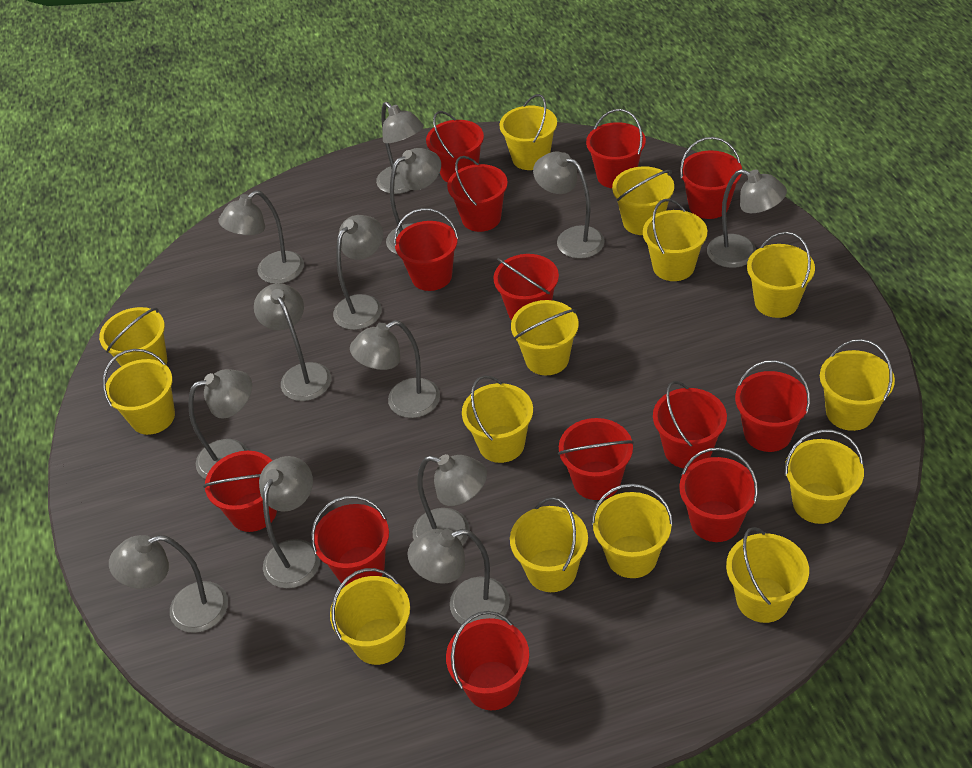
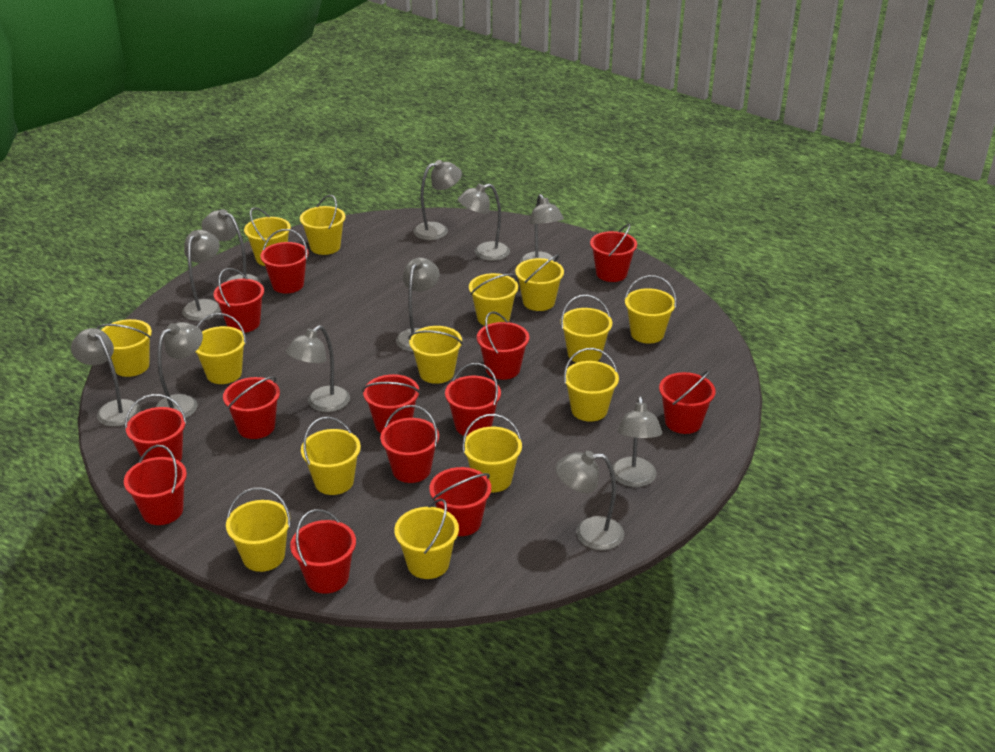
grey lamp: [109,535,228,633] [188,369,252,479] [218,190,304,284] [254,283,331,401] [259,456,320,588] [333,215,383,330] [350,320,440,418] [376,102,424,194] [386,148,441,255] [407,529,510,624] [413,454,487,546] [533,152,605,259] [707,169,787,268] = 13 -> [71,328,141,427] [155,322,203,418] [182,230,221,321] [201,209,261,283] [286,325,350,412] [396,257,440,352] [413,160,462,240] [458,184,510,261] [520,194,564,262] [556,451,624,550] [612,396,662,487] = 11

